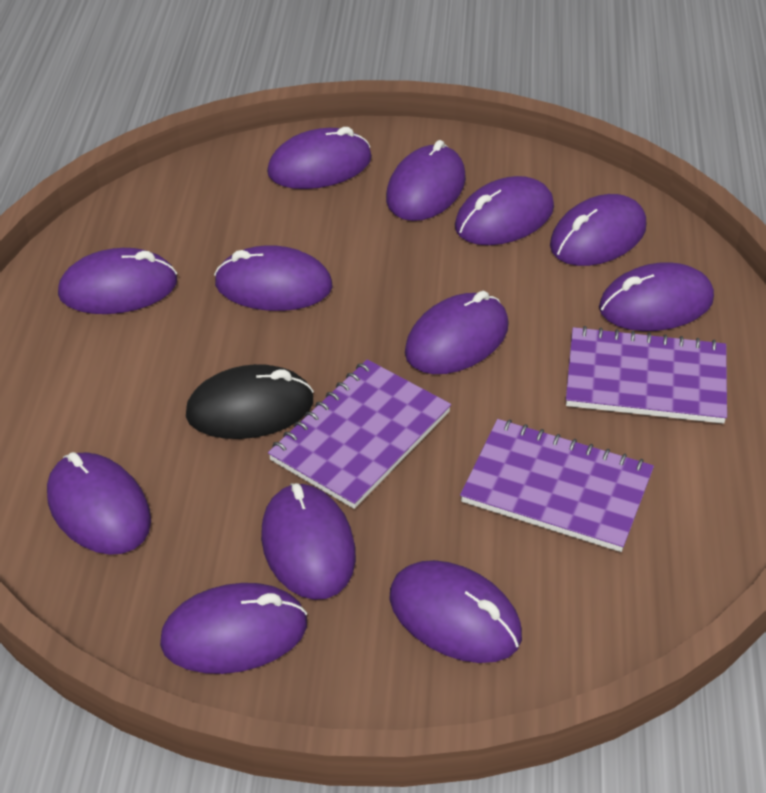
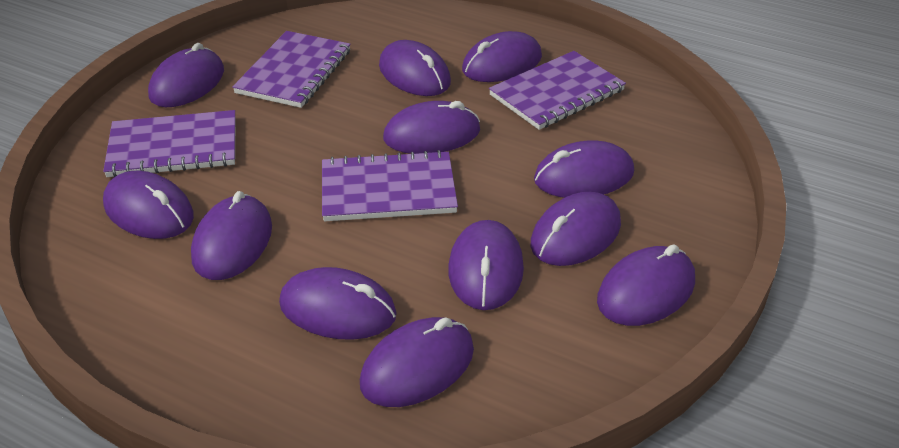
black mouse: [186,364,314,439] = 1 -> none = 0
purple notebook: [268,359,451,509] [460,419,654,552] [566,326,727,424] = 3 -> [103,110,236,177] [232,31,351,108] [322,150,458,221] [489,51,626,130] = 4

